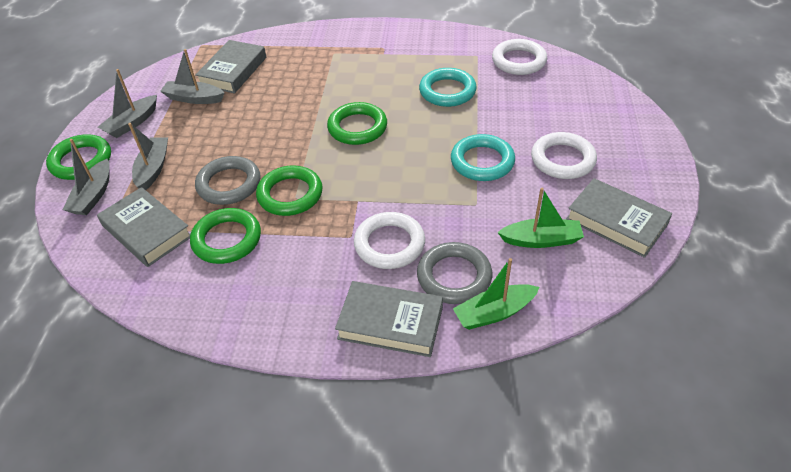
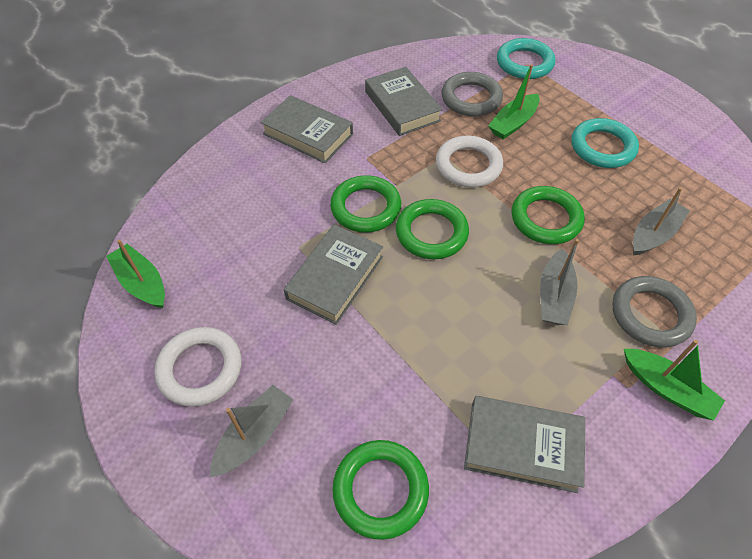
green boat: [453,258,540,330] [497,188,584,248] = 2 -> [106,240,165,308] [488,64,540,139] [624,340,725,421] = 3
grey boat: [63,139,110,215] [98,69,157,138] [128,123,168,190] [160,49,224,104] = 4 -> [210,385,294,478] [540,239,579,325] [633,187,690,256] = 3
white ring: [354,212,425,269] [492,39,547,75] [531,132,597,179] = 3 -> [155,327,242,407] [436,136,503,188] = 2

